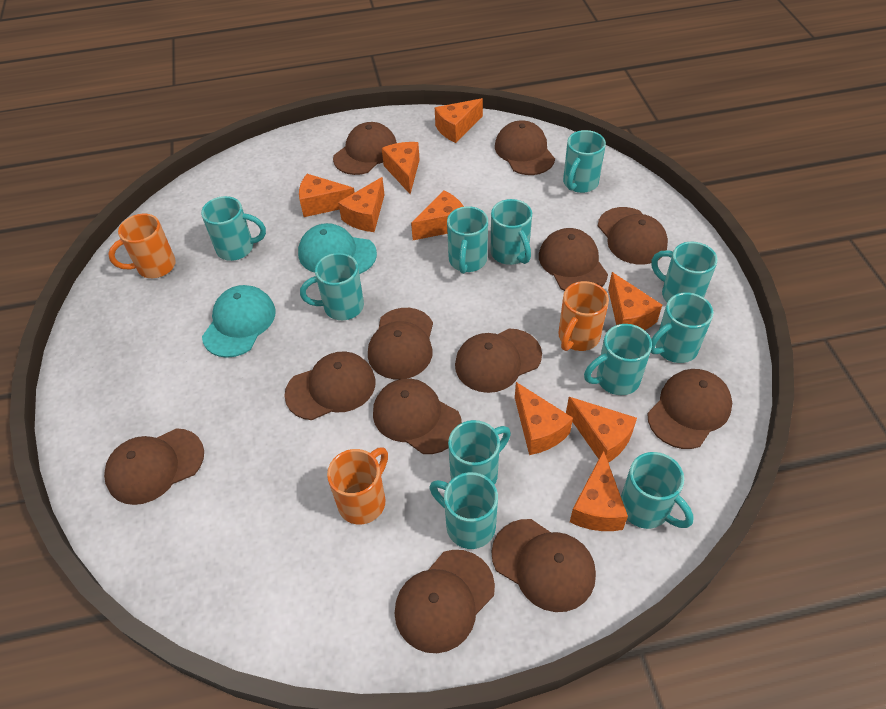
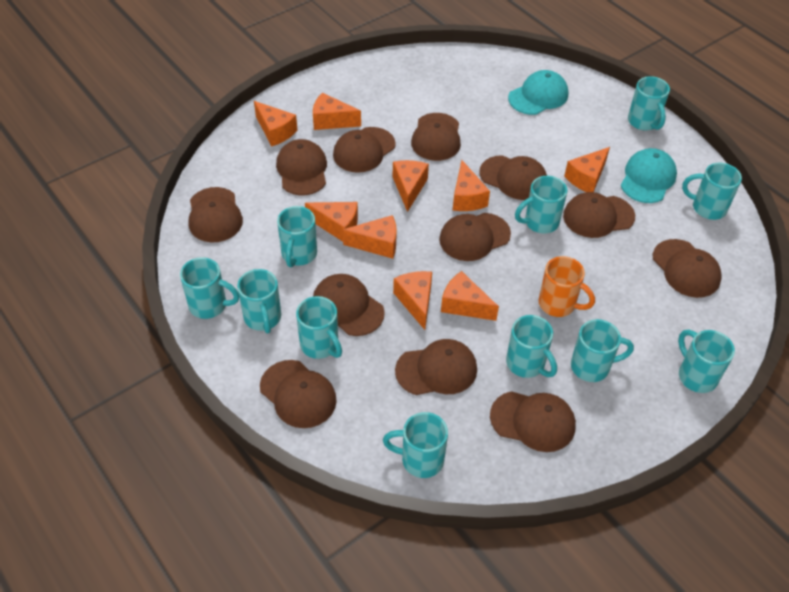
orange mug: [108,214,176,278] [327,448,388,525] [558,281,609,351] = 3 -> [539,256,595,317] = 1

